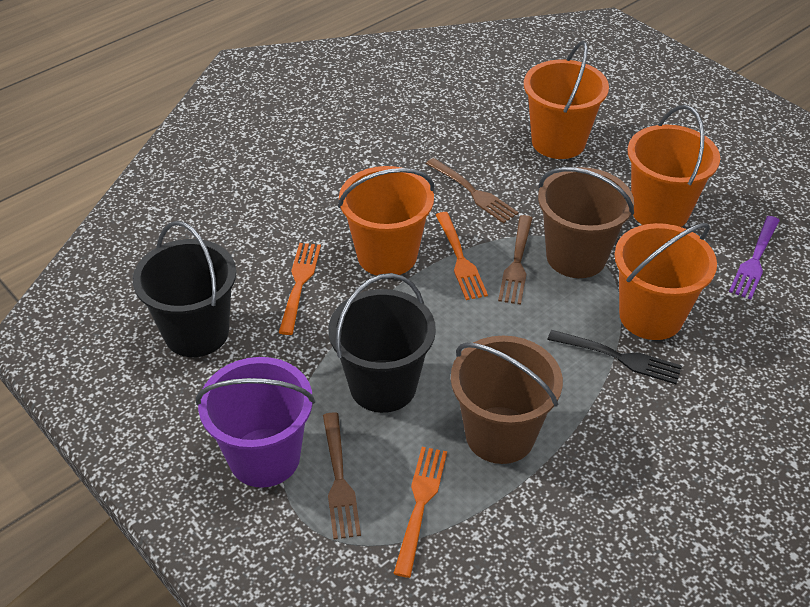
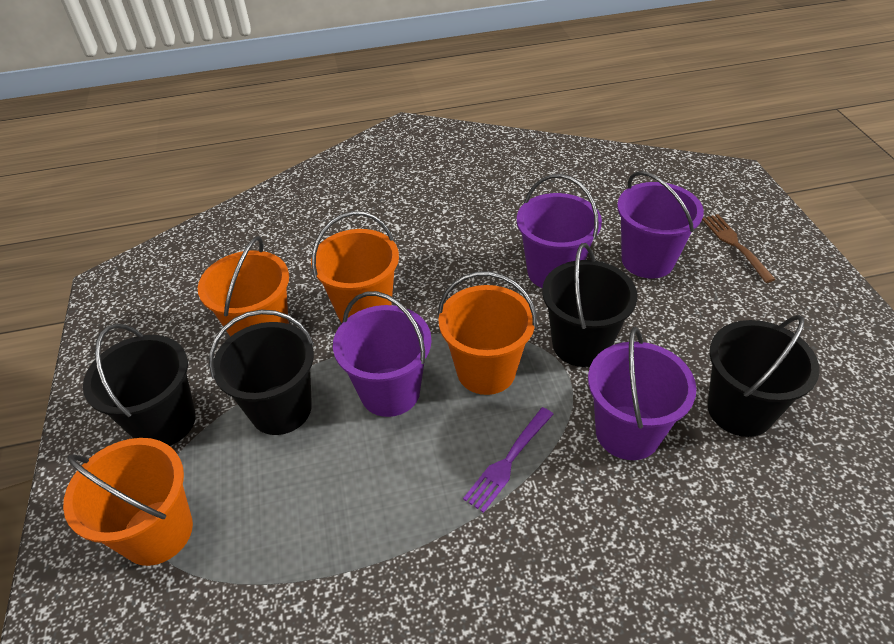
black bucket: [133,221,236,357] [328,273,436,413] = 2 -> [83,324,196,446] [209,310,314,435] [542,243,638,367] [707,315,820,437] = 4
black fork: [547,330,682,384] = 1 -> none = 0
brown bucket: [451,336,563,464] [538,167,634,278] = 2 -> none = 0
brown fork: [323,412,361,540] [426,158,519,223] [498,215,532,305] = 3 -> [702,214,776,283] = 1
orange fork: [279,243,321,335] [393,447,447,578] [436,212,488,300] = 3 -> none = 0
purple bucket: [196,357,315,488] = 1 -> [333,291,432,417] [517,174,602,288] [588,327,696,460] [617,171,704,279] = 4

